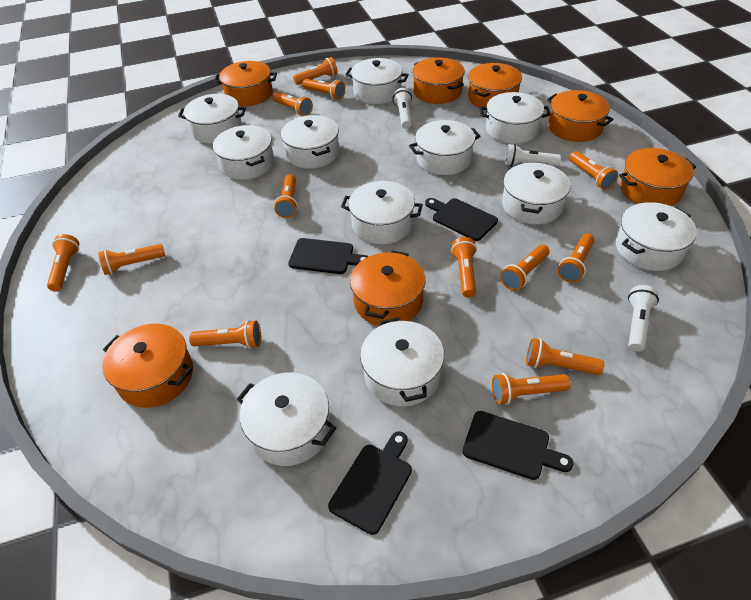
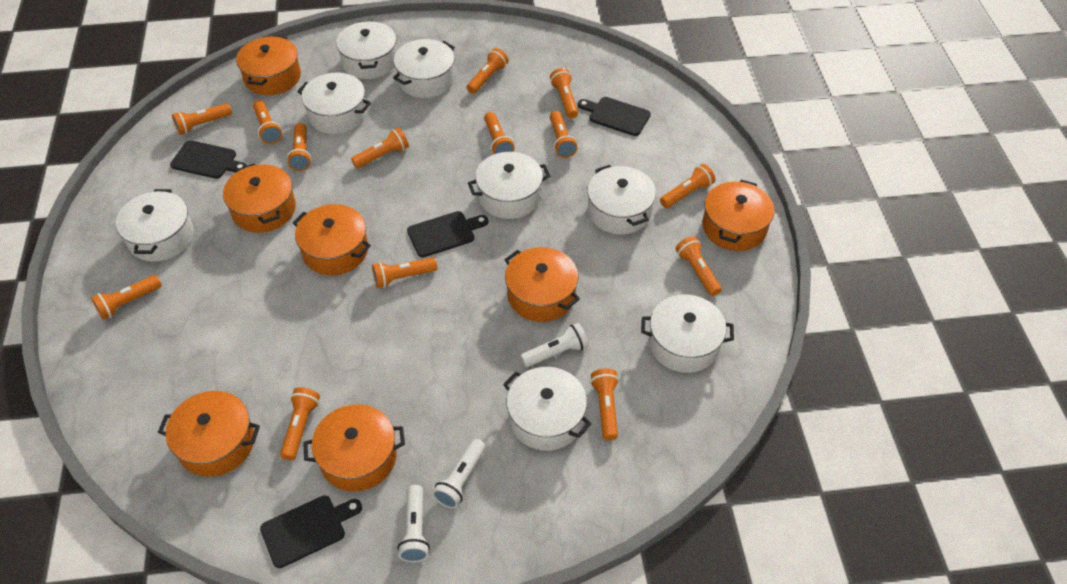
orange flashlight: [47,234,80,292] [98,244,165,275] [189,320,261,349] [272,92,313,116] [274,174,298,218] [293,57,338,85] [302,79,345,100] [451,237,477,297] [492,373,571,405] [500,244,549,291] [526,338,604,375] [558,233,595,283] [569,151,618,190] = 13 -> [91,275,162,320] [172,103,232,135] [253,100,282,144] [280,387,320,460] [287,123,312,171] [351,128,409,168] [372,257,438,288] [467,48,509,94] [484,112,515,154] [550,68,578,119] [550,111,578,158] [590,368,619,440] [660,164,715,208] [676,236,722,296] = 14
white pot: [178,94,246,144] [213,125,274,180] [237,373,336,466] [281,115,339,169] [341,181,423,244] [345,58,409,104] [360,317,444,406] [409,120,481,175] [480,92,550,144] [502,162,570,224] [616,202,697,271] = 11 -> [116,189,194,262] [297,72,371,134] [336,20,397,79] [393,39,455,98] [468,152,550,219] [503,367,592,451] [587,165,656,235] [641,295,734,373] = 8

